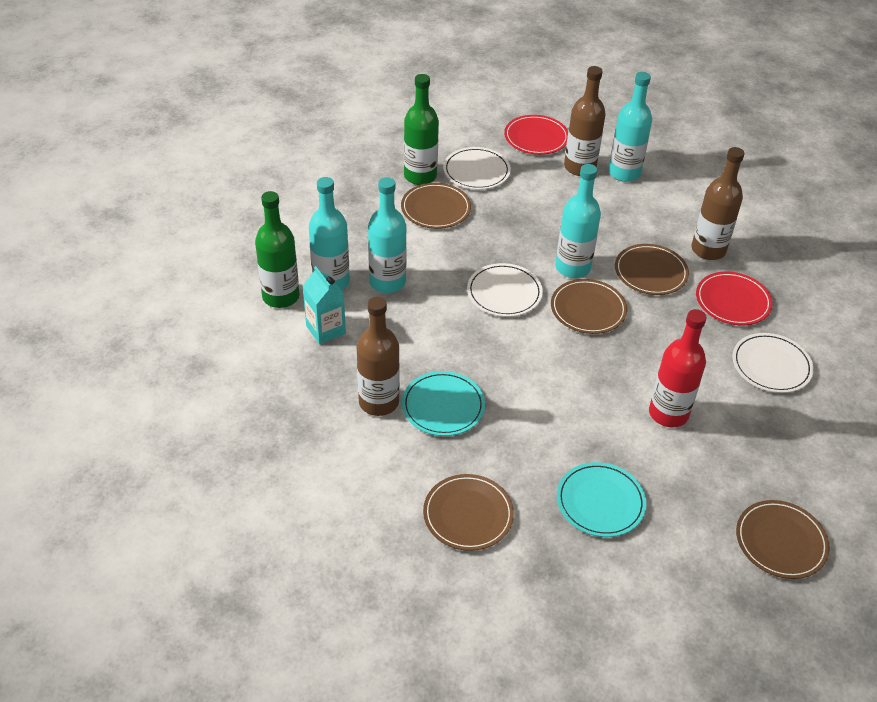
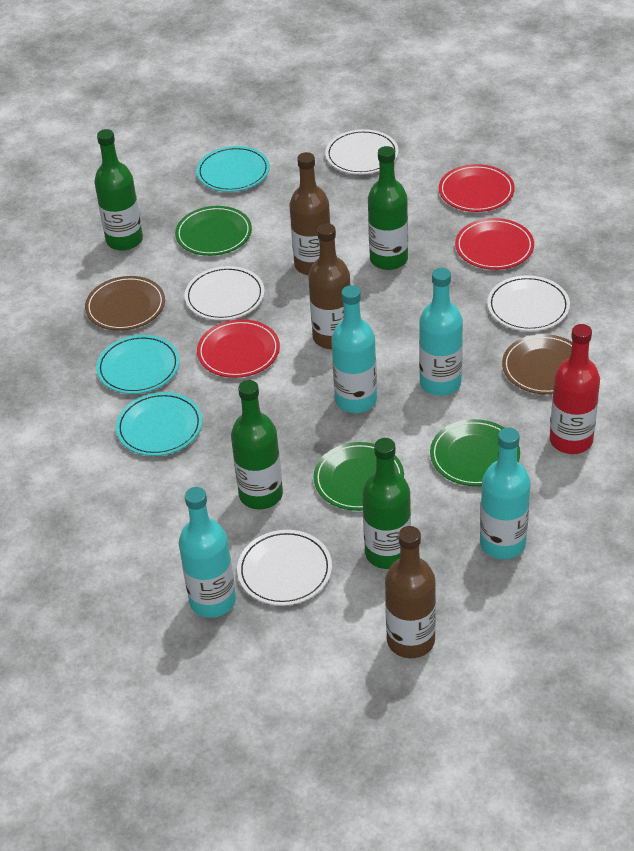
brown plate: [401,183,471,229] [423,474,514,551] [551,279,627,334] [615,244,689,295] [736,500,830,579] = 5 -> [85,276,165,331] [502,334,572,395] = 2
green bottle: [255,191,300,308] [404,74,439,185] = 2 -> [94,129,143,251] [231,380,283,510] [362,438,411,569] [368,146,408,270] = 4
green plate: none = 0 -> [175,206,252,256] [314,442,404,511] [430,419,520,486] = 3
red plate: [504,115,568,155] [696,272,773,325] = 2 -> [197,319,280,378] [439,164,515,212] [455,218,534,270] = 3
turquoise carton: [303,266,346,344] = 1 -> none = 0
turquoise plate: [402,371,485,436] [557,462,646,537] = 2 -> [96,335,180,394] [116,392,202,456] [196,146,270,192] = 3
white plate: [443,147,511,190] [467,263,543,317] [732,333,814,393] = 3 -> [185,266,264,320] [237,530,332,606] [325,129,399,174] [487,275,570,331] = 4

